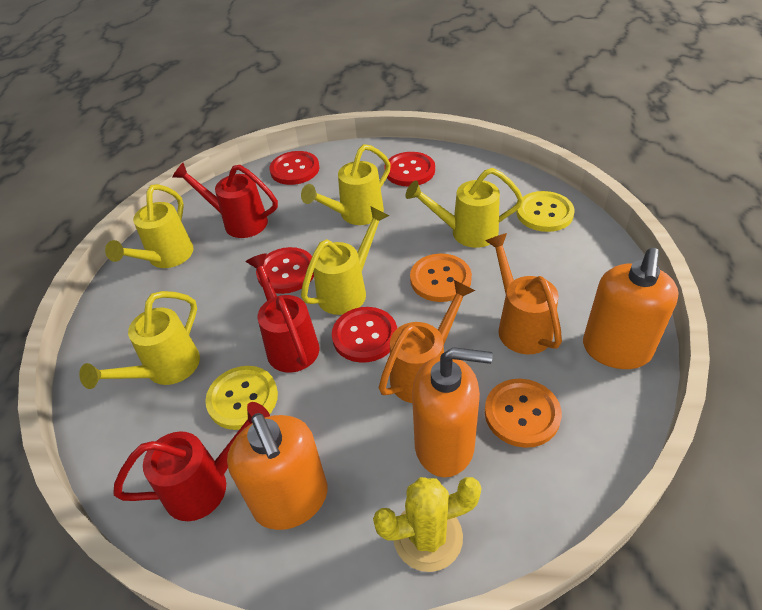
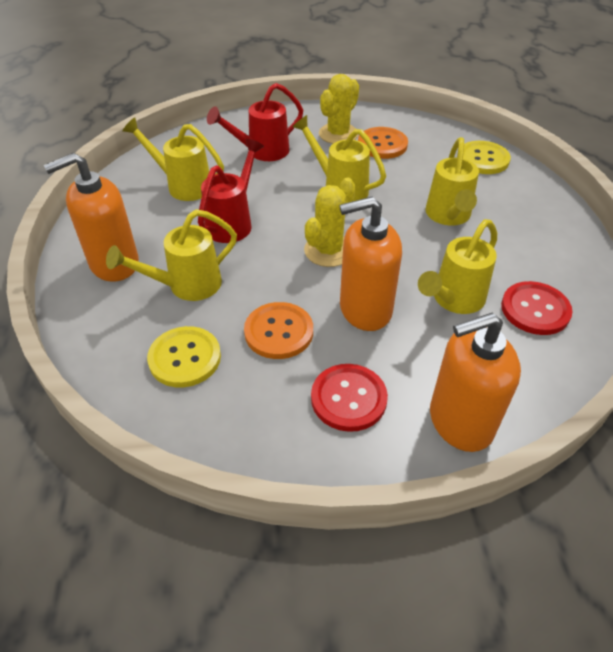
orange watering can: [379,280,475,403] [485,233,562,355] = 2 -> none = 0
red button: [256,247,314,294] [270,151,319,185] [332,307,397,363] [385,152,435,186] = 4 -> [311,364,388,432] [501,281,573,335] = 2
red watering can: [113,402,270,521] [172,163,278,238] [245,253,320,373] = 3 -> [198,139,264,243] [207,83,303,161] = 2
yellow cactus: [373,477,482,572] = 1 -> [304,178,355,267] [319,74,359,144] = 2

